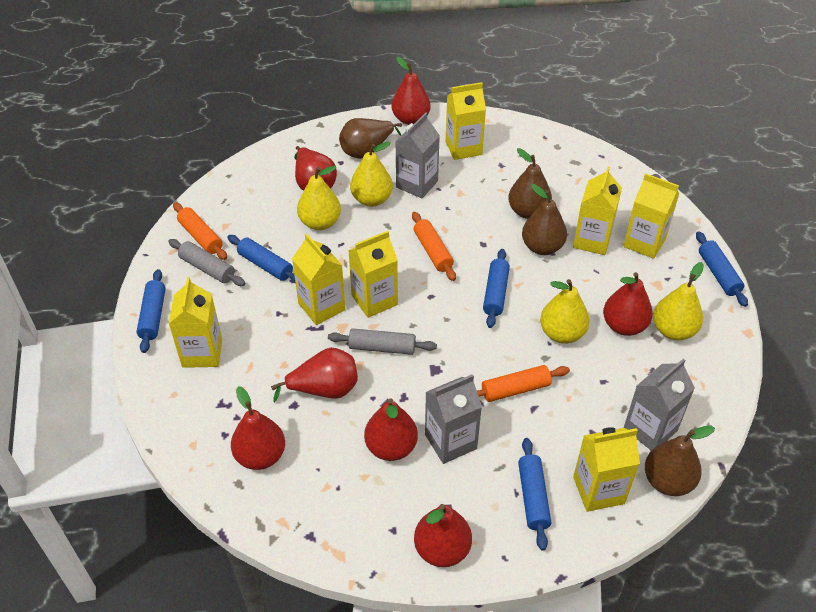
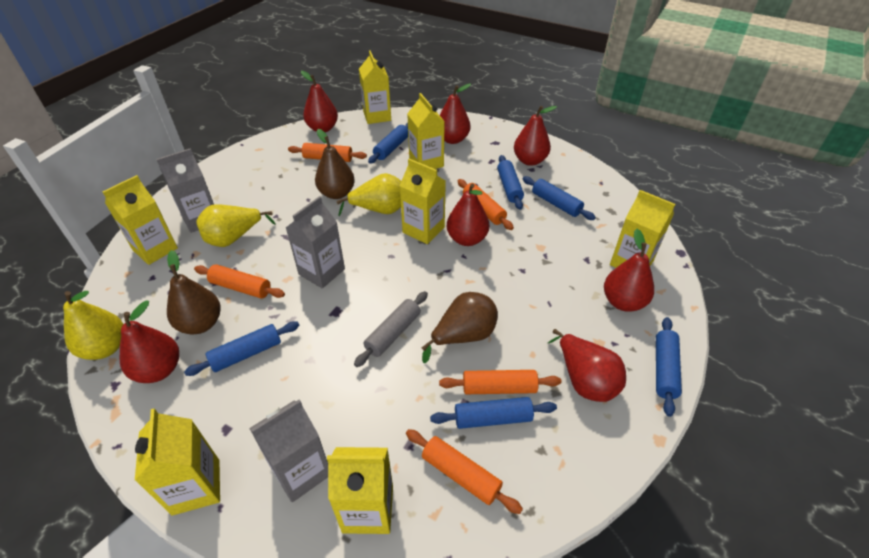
blue rolling pin: [136,269,166,353] [227,235,295,283] [483,249,510,328] [518,438,551,551] [696,231,748,307] = 5 -> [184,321,299,376] [368,123,408,164] [430,397,557,429] [497,155,524,210] [523,176,596,220] [656,317,682,417] = 6
brown pear: [339,118,402,159] [508,148,552,219] [522,184,567,255] [645,426,715,496] = 4 -> [167,250,221,334] [315,129,355,199] [422,292,498,363] = 3
grey rolling pin: [168,239,245,286] [328,328,437,355] = 2 -> [354,291,428,367] = 1
orange rolling pin: [173,202,227,260] [412,212,456,281] [477,365,570,402] = 3 -> [194,264,285,298] [288,143,367,162] [406,429,523,514] [439,370,562,394] [458,179,514,230] = 5
yellow pear: [297,166,341,230] [350,141,393,207] [540,279,590,343] [653,262,704,340] = 4 -> [63,291,123,360] [196,204,276,247] [336,173,401,216] = 3

